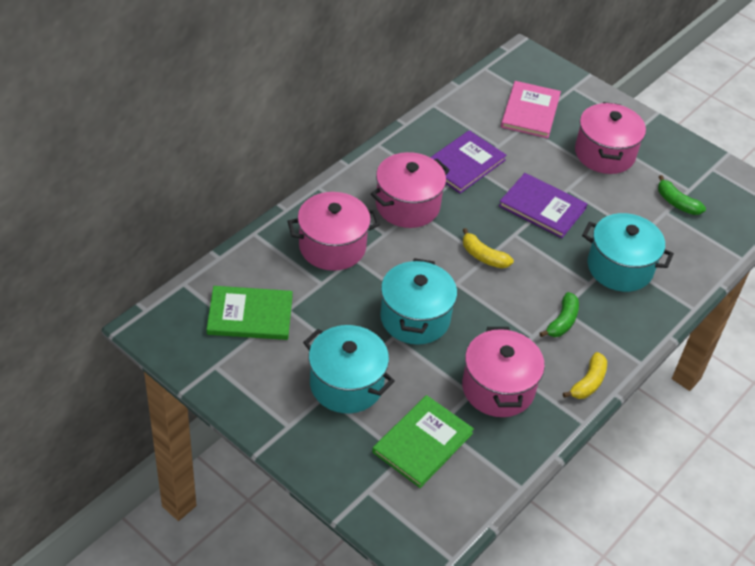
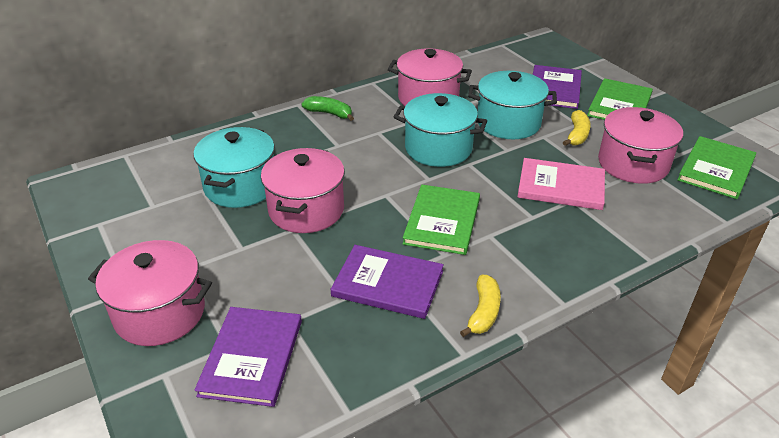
green banana: [539,292,579,337] [658,175,706,215] = 2 -> [301,96,354,121] = 1
green book: [206,286,293,340] [372,395,474,488] = 2 -> [403,184,480,255] [587,78,653,120] [677,136,756,199] = 3
purple book: [430,130,507,194] [499,173,587,238] = 2 -> [194,307,302,407] [331,245,444,319] [533,65,582,109] = 3

